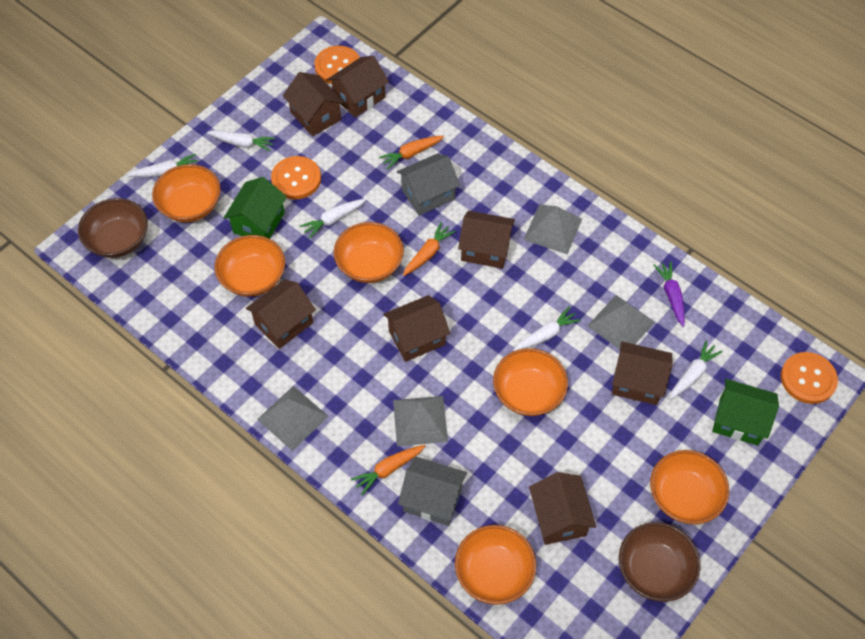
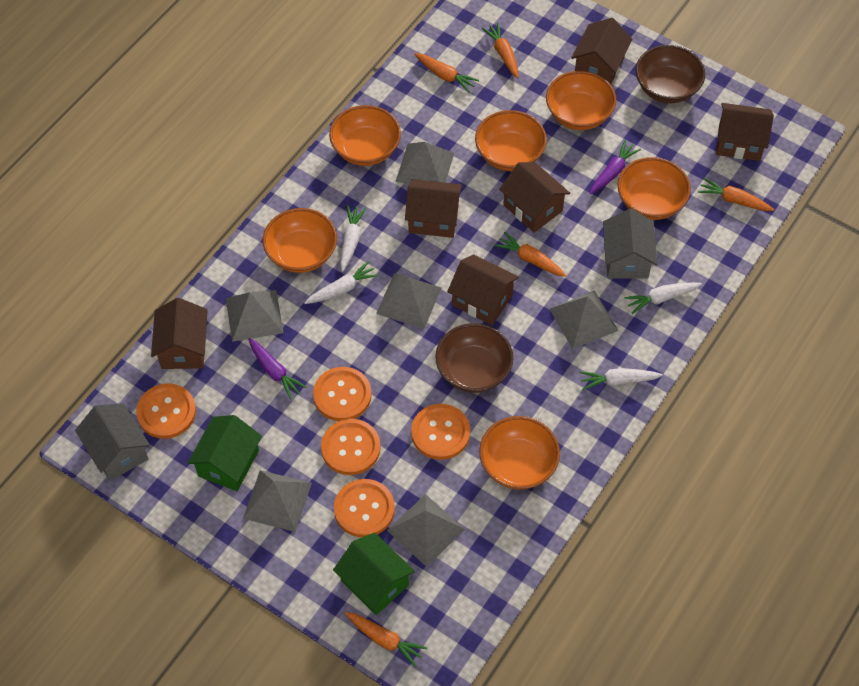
brown house: [246,279,316,349] [283,72,344,136] [327,56,389,118] [383,295,450,362] [458,211,515,269] [529,472,596,545] [612,342,672,405] = 7 -> [151,298,208,369] [405,179,462,238] [447,254,519,325] [499,162,570,233] [571,18,633,85] [716,103,774,161] = 6
grey pyramid: [257,386,329,451] [393,396,448,446] [524,205,582,255] [588,295,655,350] = 4 -> [226,290,283,342] [243,470,312,532] [376,273,441,329] [387,494,465,567] [395,142,454,184] [549,291,618,349] = 6
orange button: [271,156,321,199] [314,46,360,84] [781,352,838,404] = 3 -> [136,383,196,439] [313,367,372,421] [321,419,381,475] [334,479,395,537] [411,404,470,460] = 5
orange carrot: [351,445,425,495] [379,136,444,170] [403,222,456,276] = 3 -> [345,612,427,667] [414,53,479,93] [482,23,519,78] [494,232,566,277] [698,178,774,211] = 5
purple carrot: [654,261,685,327] = 1 -> [248,338,307,400] [589,140,641,194] = 2
white carrot: [128,154,198,177] [207,130,275,152] [300,199,366,239] [513,307,581,351] [670,340,723,399] = 5 -> [304,261,379,304] [340,205,366,272] [579,368,663,390] [624,282,702,314] = 4

